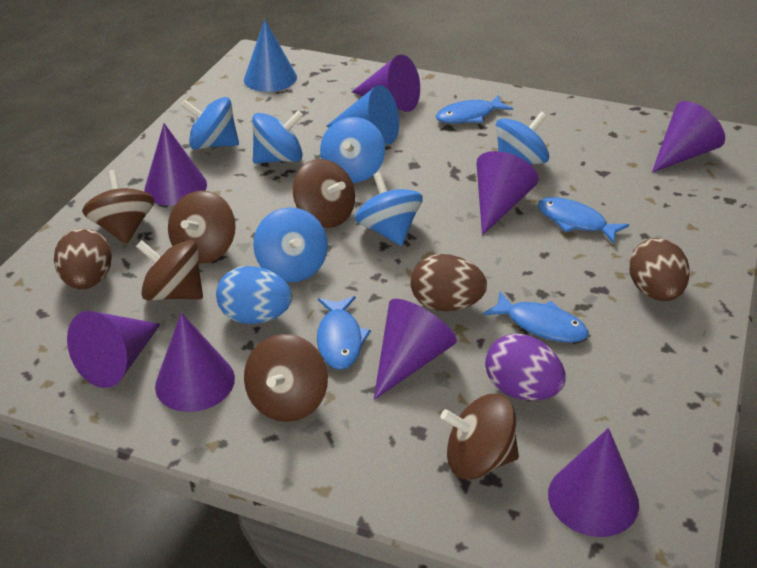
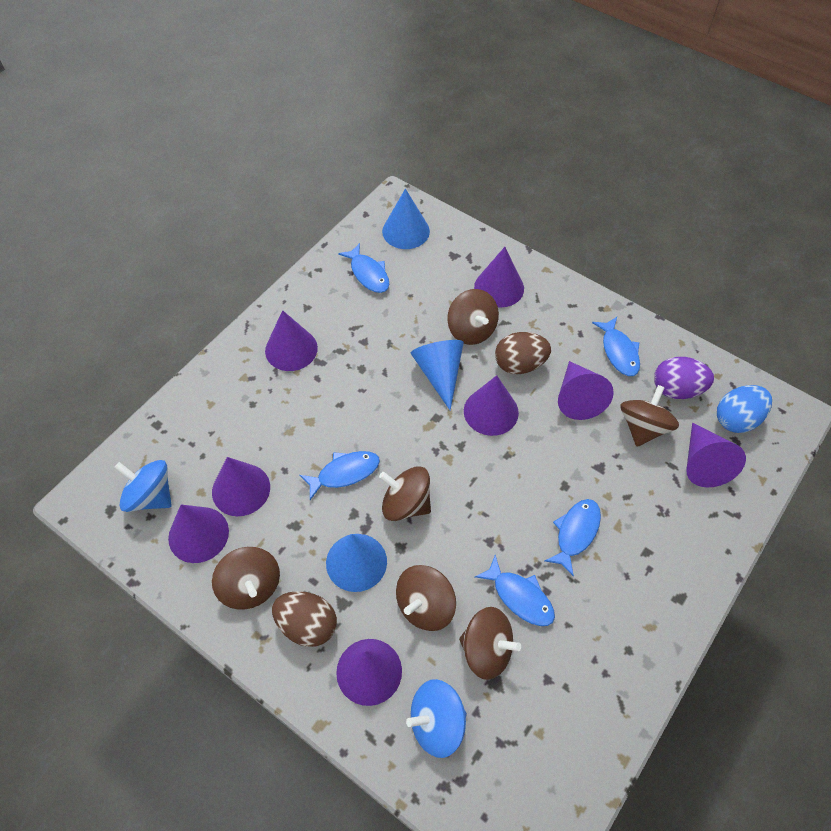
blue cone: [244,19,297,92] [326,85,399,145] = 2 -> [326,534,387,592] [382,189,430,249] [411,340,464,410] = 3
blue fish: [317,296,371,370] [436,95,513,123] [483,292,589,343] [538,197,629,244] = 4 -> [299,451,380,500] [338,243,389,293] [475,555,555,626] [545,499,601,576] [592,317,640,376] = 5
blue spinning top: [181,97,239,150] [252,110,303,164] [253,207,328,282] [320,117,385,183] [355,172,423,246] [496,111,549,165] = 6 -> [114,460,172,512] [406,679,467,758] = 2
brown egg: [54,228,112,289] [410,254,487,311] [629,238,690,301] = 3 -> [272,591,337,647] [495,332,551,374] = 2

